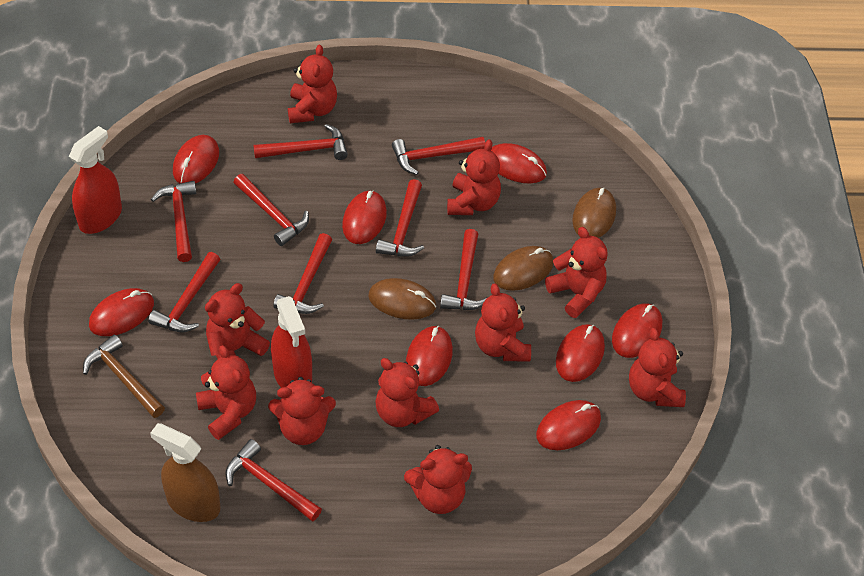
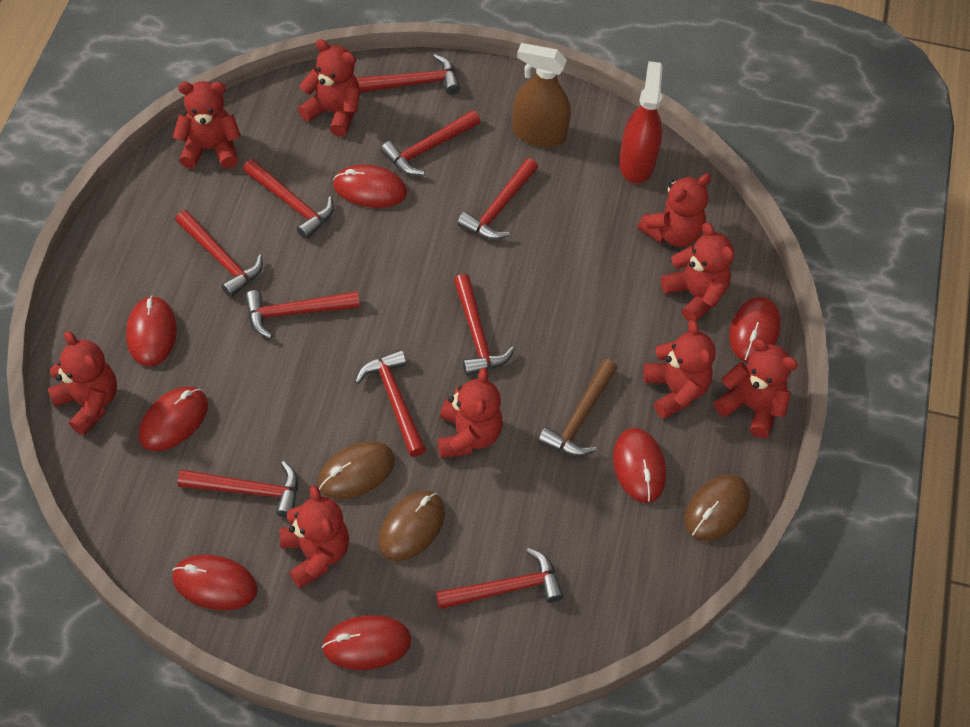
red hammer: [148,252,220,332] [151,181,196,262] [225,439,322,522] [233,174,309,246] [253,124,348,160] [273,233,332,314] [376,179,424,257] [392,137,485,175] [440,229,488,310] = 9 -> [175,210,263,298] [177,461,298,518] [243,159,334,239] [245,290,360,339] [355,350,426,457] [357,54,460,95] [381,110,480,175] [436,548,564,609] [454,274,515,376] [457,158,538,240] = 10
red mouse: [89,288,154,336] [173,135,219,183] [342,190,387,244] [406,326,453,386] [491,143,547,184] [536,400,601,450] [556,324,605,382] [612,303,662,358] = 8 -> [126,295,177,367] [138,386,208,451] [172,555,258,610] [322,615,411,670] [333,165,407,208] [613,428,666,503] [729,297,781,362] = 7
red spray bottle: [69,126,122,234] [271,296,312,388] = 2 -> [619,61,663,183] = 1
red teddy bear: [196,345,256,440] [205,283,270,359] [268,377,336,445] [288,45,337,123] [375,358,439,427] [404,445,472,514] [447,139,501,215] [475,283,531,362] [545,227,608,318] [629,328,686,407] = 10 -> [47,331,117,435] [173,81,241,169] [280,485,349,588] [298,39,360,137] [437,368,503,458] [637,174,711,247] [643,320,716,419] [661,223,734,322] [714,339,798,438] = 9

